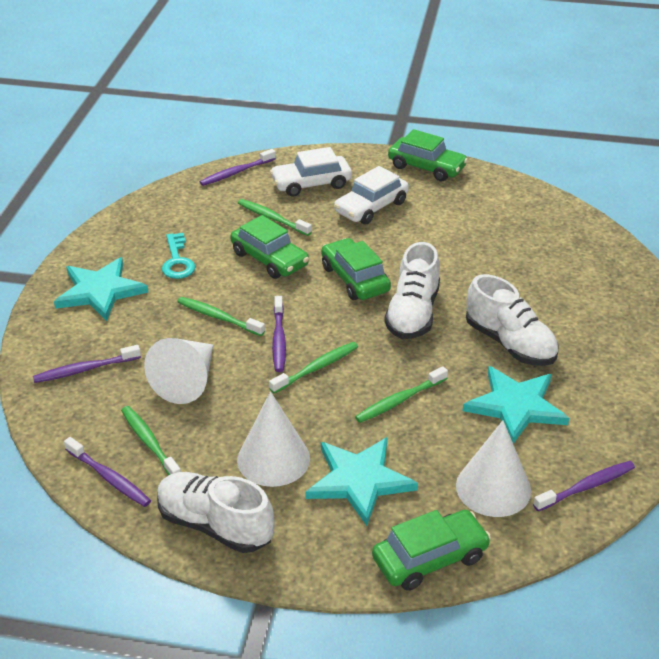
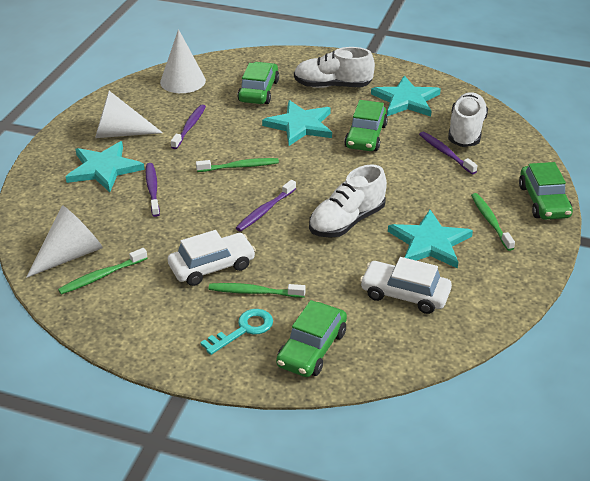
green toothbrush: [121,406,181,475] [177,297,265,336] [238,199,312,236] [269,342,358,394] [355,366,448,423] = 5 -> [58,248,147,295] [196,158,279,172] [209,283,306,298] [471,193,515,251] = 4
purple toothbrush: [33,345,141,383] [64,437,151,507] [200,149,276,186] [272,296,286,372] [533,461,635,511] = 5 -> [146,163,160,217] [171,105,206,149] [236,180,296,231] [419,132,478,174] = 4
turquoise star: [54,257,149,321] [305,437,418,526] [463,366,569,444] = 3 -> [66,141,145,192] [262,100,332,146] [371,76,441,117] [388,210,473,269] = 4

